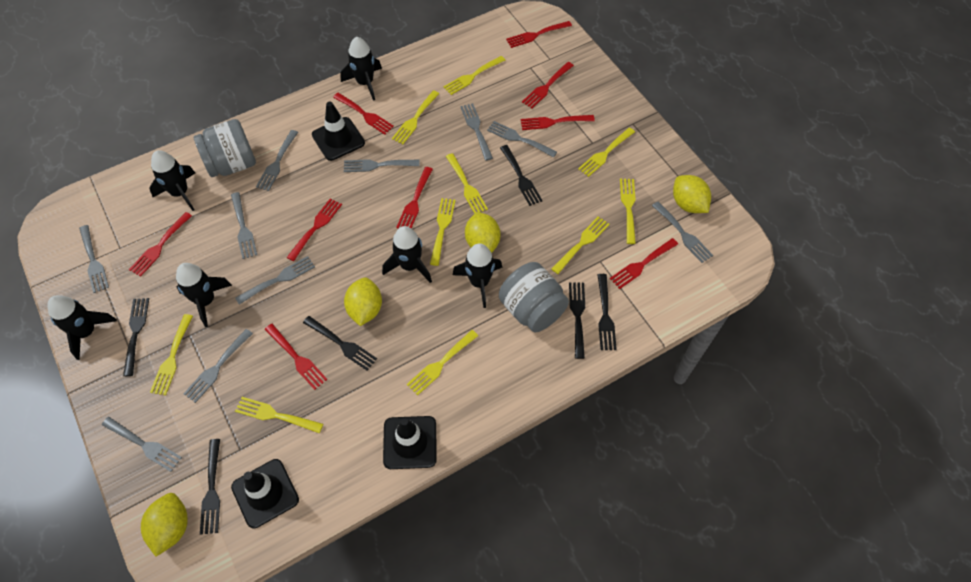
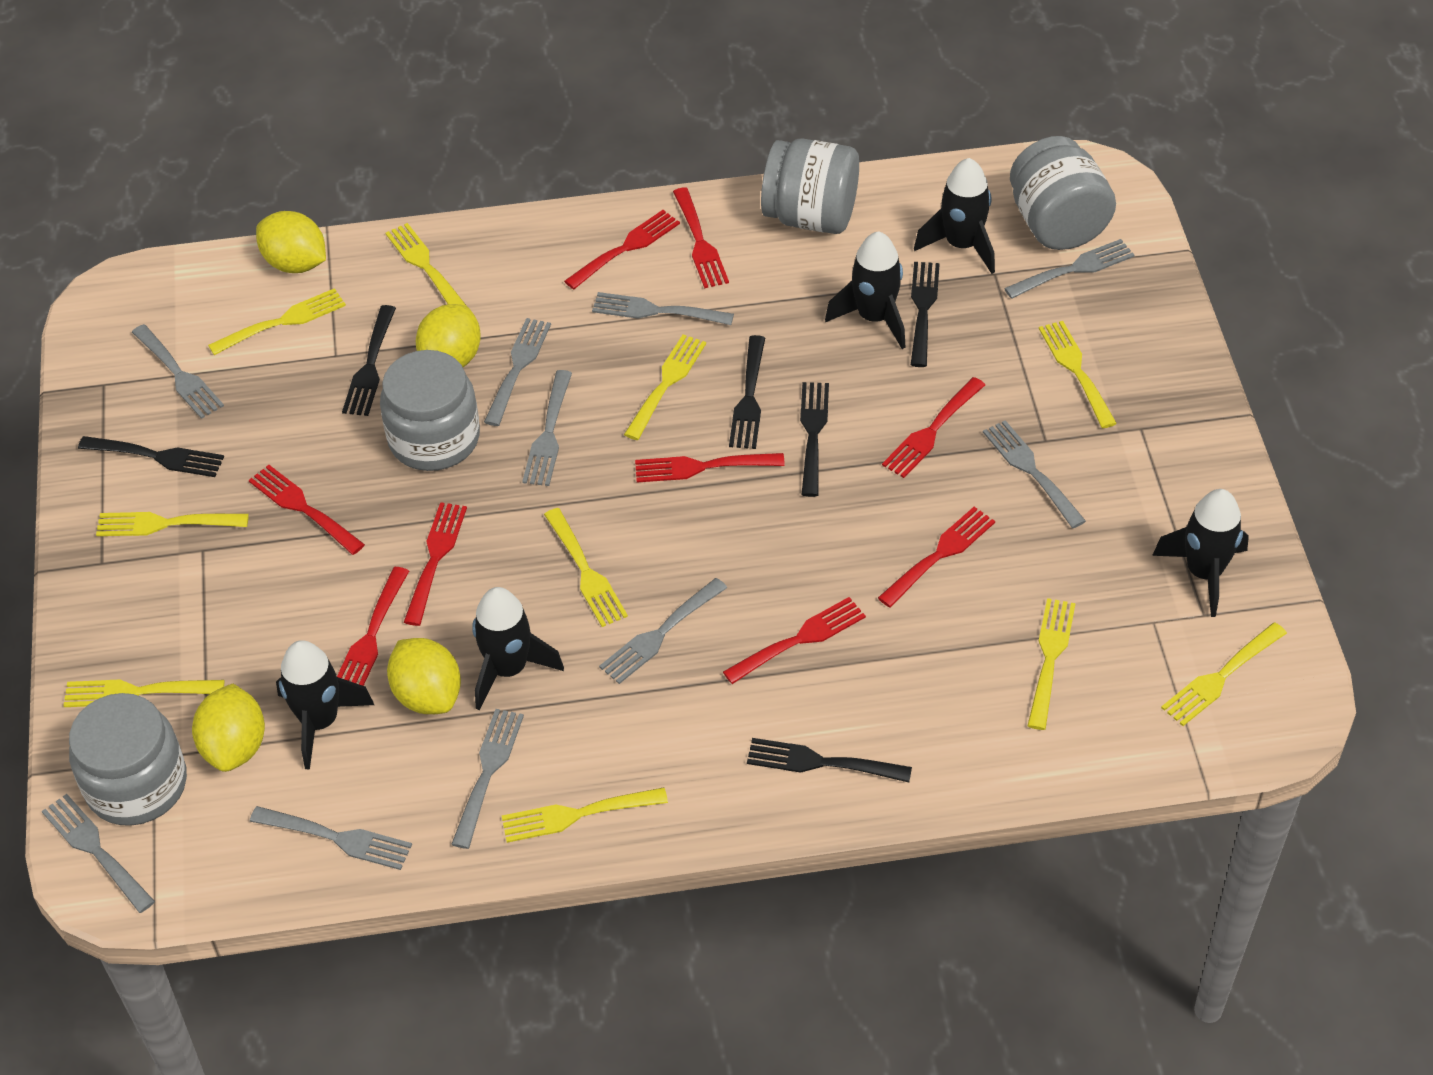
black rocket: [48,295,117,360] [149,150,195,211] [176,263,232,327] [340,37,382,101] [382,226,432,283] [453,243,502,308] = 6 -> [276,640,374,770] [472,587,564,711] [825,231,906,349] [914,158,995,274] [1152,489,1249,617] = 5
black traffic cone: [231,459,299,528] [312,101,365,161] [383,416,437,469] = 3 -> none = 0
grey jar: [194,119,256,177] [499,262,569,333] = 2 -> [69,693,187,826] [380,350,480,471] [761,138,859,234] [1010,136,1116,250] = 4

